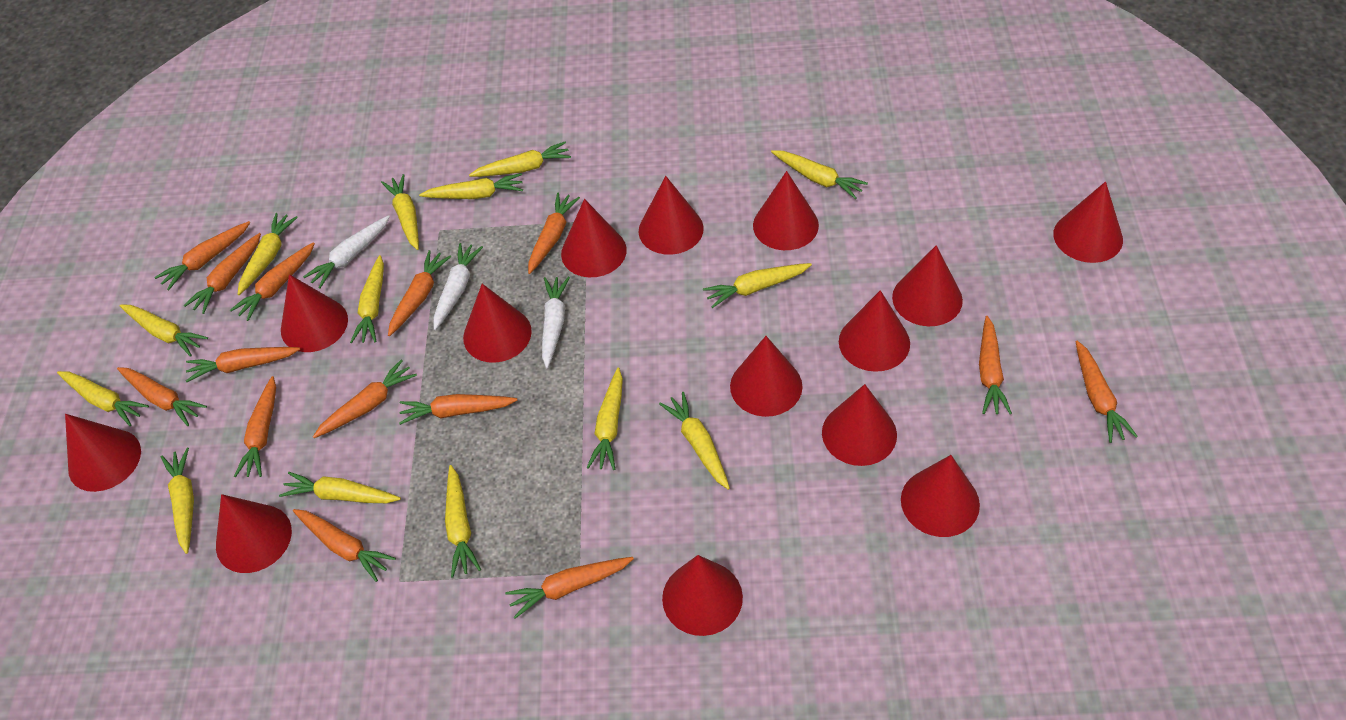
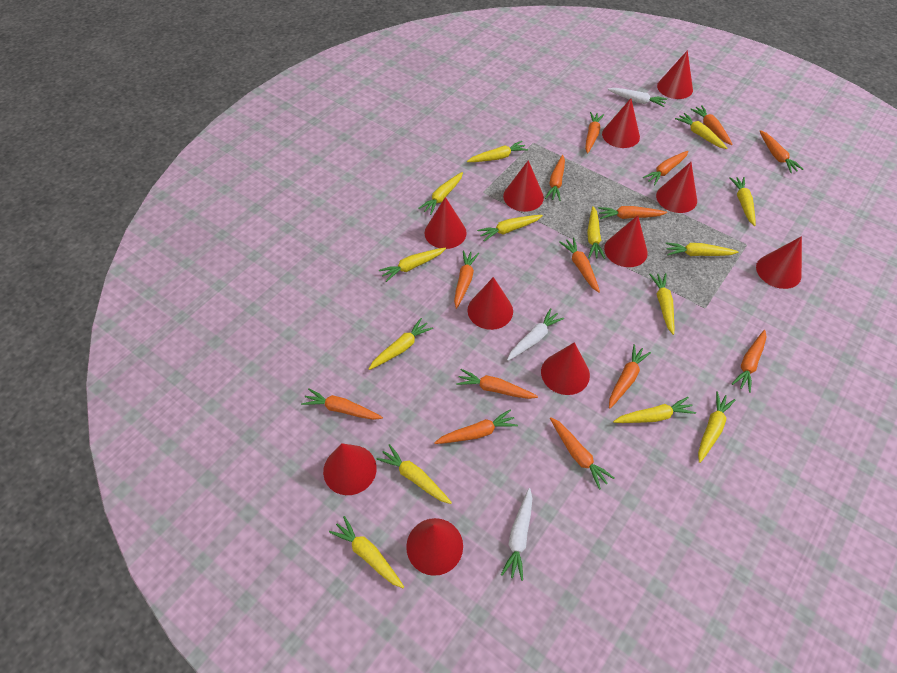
red cone: [65,414,141,492] [216,494,292,573] [281,274,348,352] [463,284,532,363] [561,199,627,277] [638,176,704,255] [662,555,743,636] [730,336,802,417] [753,171,819,250] [822,384,897,466] [839,290,910,372] [892,245,963,326] [901,455,980,537] [1054,181,1123,263] = 14 -> [323,443,377,495] [406,518,463,576] [425,197,467,249] [468,277,513,330] [503,160,544,212] [541,342,590,395] [602,98,640,148] [604,215,648,267] [656,162,697,213] [657,50,693,99] [756,236,802,289] = 11

